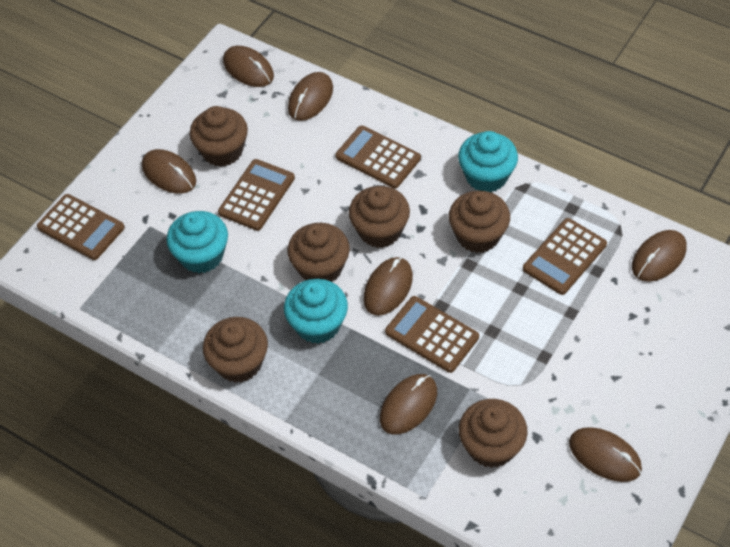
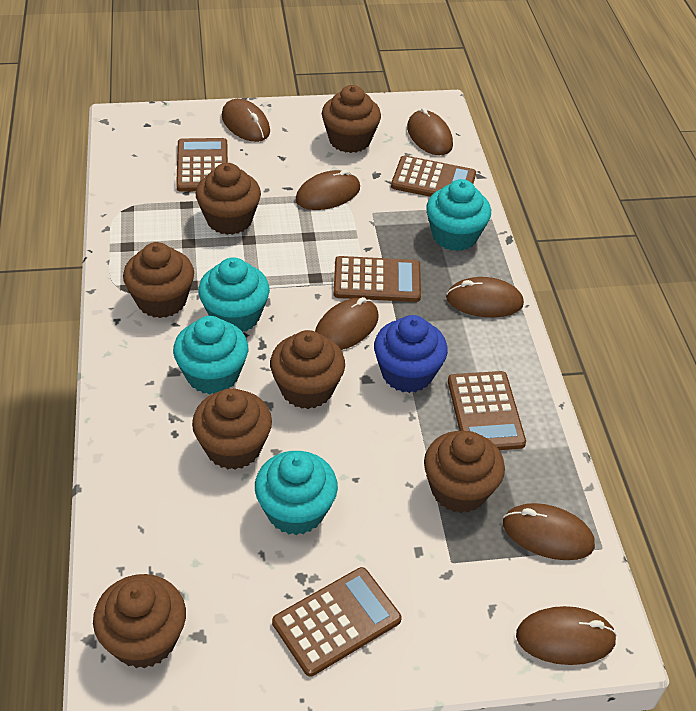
blue cupcake: none = 0 -> [374,315,448,393] = 1
brown cupcake: [190,106,248,167] [203,317,268,383] [288,223,350,282] [349,186,410,248] [449,190,510,253] [459,399,528,468] = 6 -> [93,574,186,669] [123,242,194,318] [192,388,272,470] [196,163,261,235] [270,330,345,409] [322,85,381,153] [424,431,505,513] = 7
turquoise cupcake: [166,211,228,273] [284,279,348,344] [458,131,518,192] = 3 -> [173,316,248,395] [198,257,270,332] [255,451,338,535] [426,179,491,251] = 4

